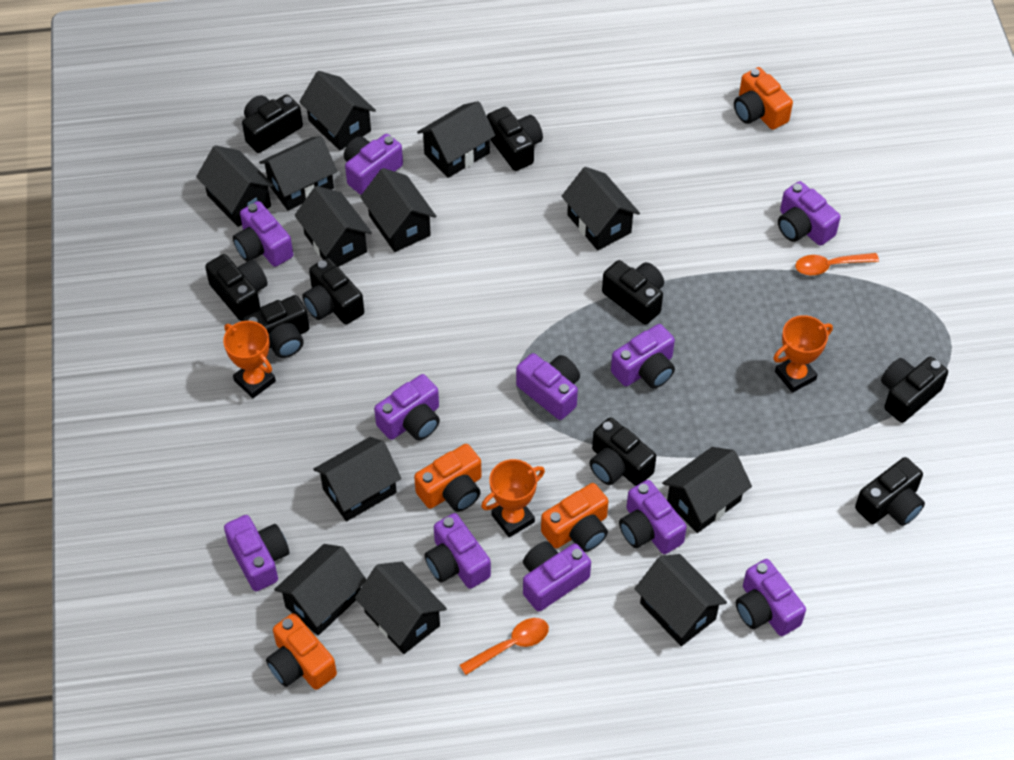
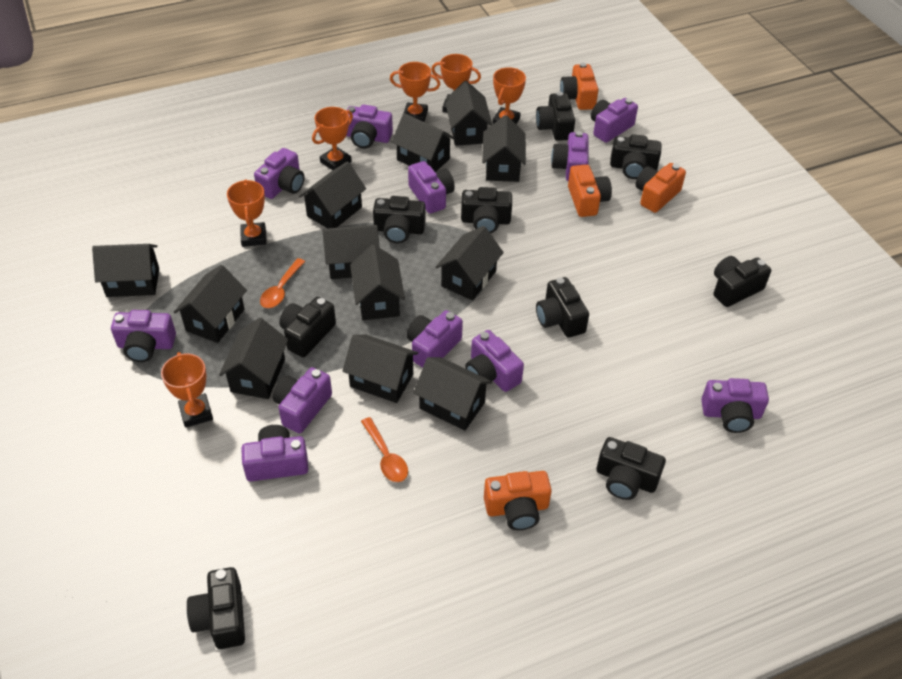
orange trophy: [223,321,276,398] [481,459,545,537] [773,315,833,393] = 3 -> [161,352,213,428] [227,179,266,247] [312,107,353,170] [390,62,441,122] [431,54,481,113] [493,67,526,124] = 6

